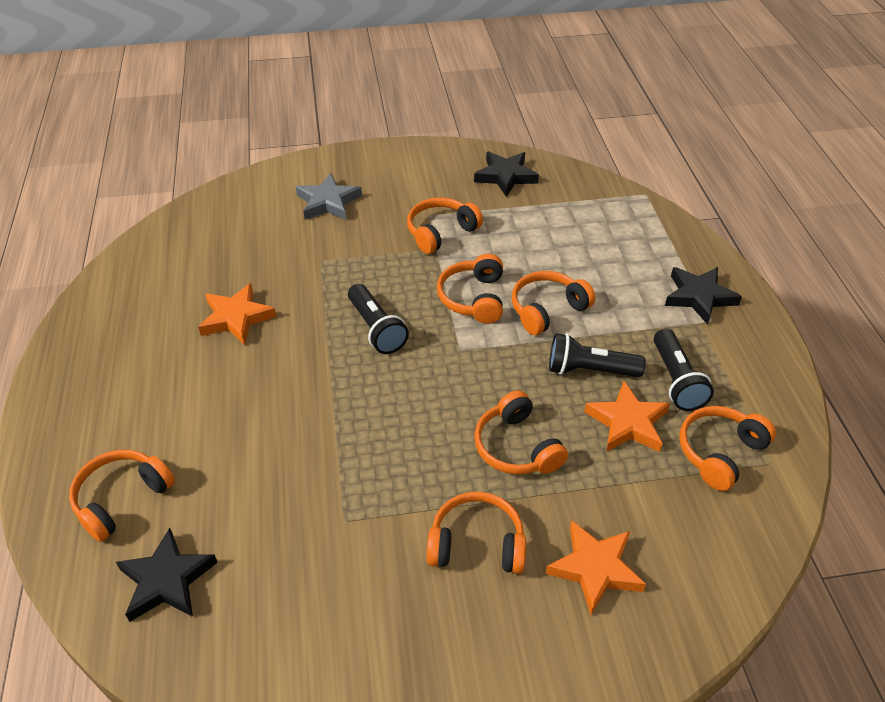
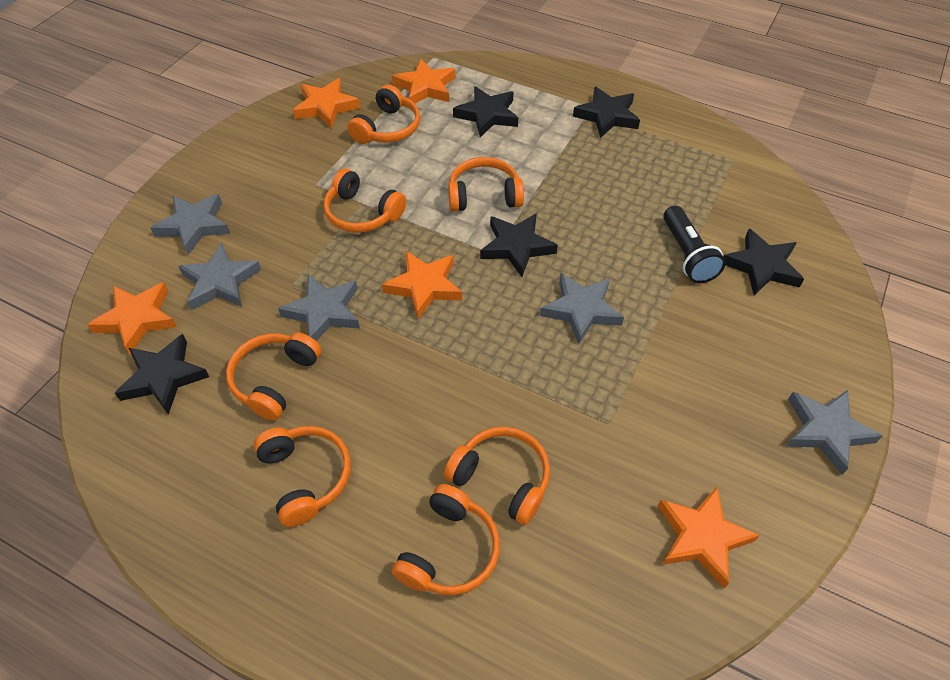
black flashlight: [348,284,409,354] [549,333,646,377] [654,328,714,411] = 3 -> [663,206,726,283] = 1
black star: [116,528,218,622] [474,151,539,197] [665,267,742,325] = 3 -> [115,334,209,415] [453,86,518,137] [480,213,558,277] [573,87,640,138] [724,229,804,295] = 5
grey star: [296,173,362,220] = 1 -> [150,194,230,255] [178,243,261,310] [278,274,360,341] [540,273,624,344] [786,390,883,475] = 5
orange star: [198,283,276,345] [545,521,646,615] [584,381,670,452] = 3 -> [87,282,177,354] [293,78,360,129] [382,251,462,319] [392,59,455,104] [658,487,760,588] = 5

